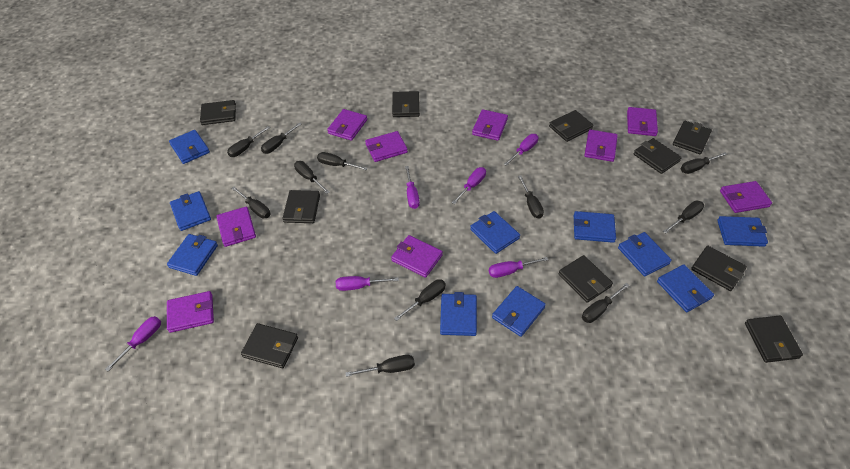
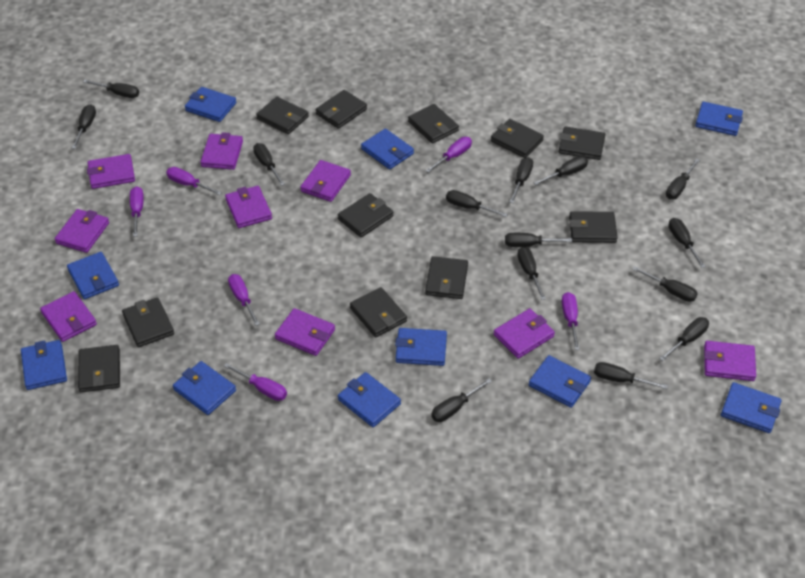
black screwdriver: [227,126,270,157] [231,187,270,218] [261,122,302,154] [294,161,330,194] [317,152,367,170] [345,355,415,377] [394,279,446,321] [518,175,544,219] [582,283,630,323] [663,201,704,233] [681,152,728,174] = 11 -> [72,104,96,149] [83,80,139,98] [253,143,285,186] [431,378,492,422] [446,190,508,217] [505,233,572,247] [509,157,533,203] [517,247,546,300] [534,156,588,185] [594,362,668,389] [633,266,698,302] [659,317,709,361] [666,158,700,199] [669,218,706,268] = 14
black wallet: [200,100,236,125] [241,323,298,368] [283,190,320,223] [392,91,420,117] [549,110,594,142] [558,255,613,303] [633,138,682,174] [673,121,712,154] [691,246,747,291] [745,316,803,363] = 10 -> [78,345,120,392] [122,297,174,347] [256,97,309,134] [316,90,367,129] [338,193,394,237] [350,287,407,337] [408,104,459,144] [425,256,468,299] [491,119,544,158] [559,126,605,160] [569,211,618,243] = 11

